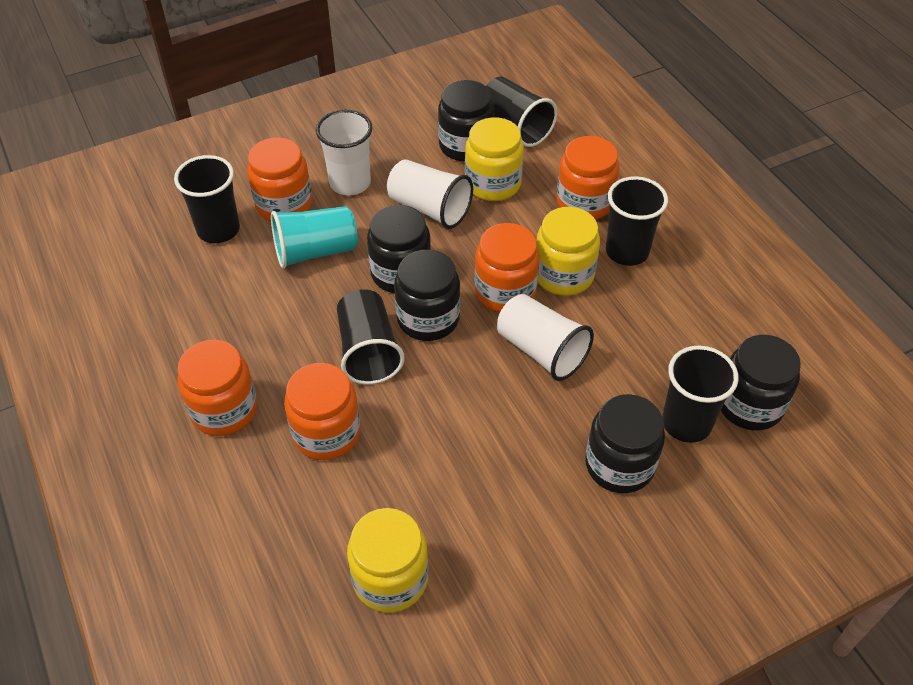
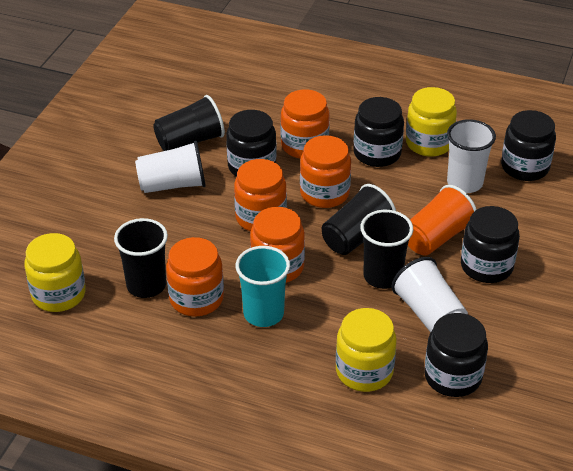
black cup: [174,155,240,243] [337,289,405,384] [486,77,557,147] [606,176,668,266] [662,346,739,443] = 5 -> [114,218,168,298] [153,95,225,151] [322,184,396,255] [360,210,413,289] = 4
orange cup: none = 0 -> [408,185,477,256] = 1

